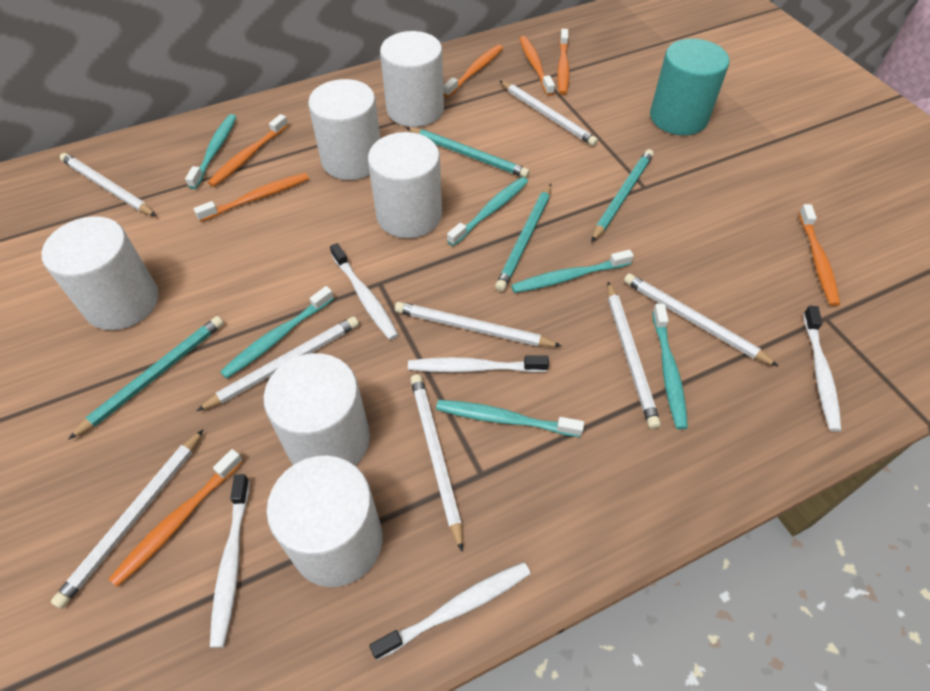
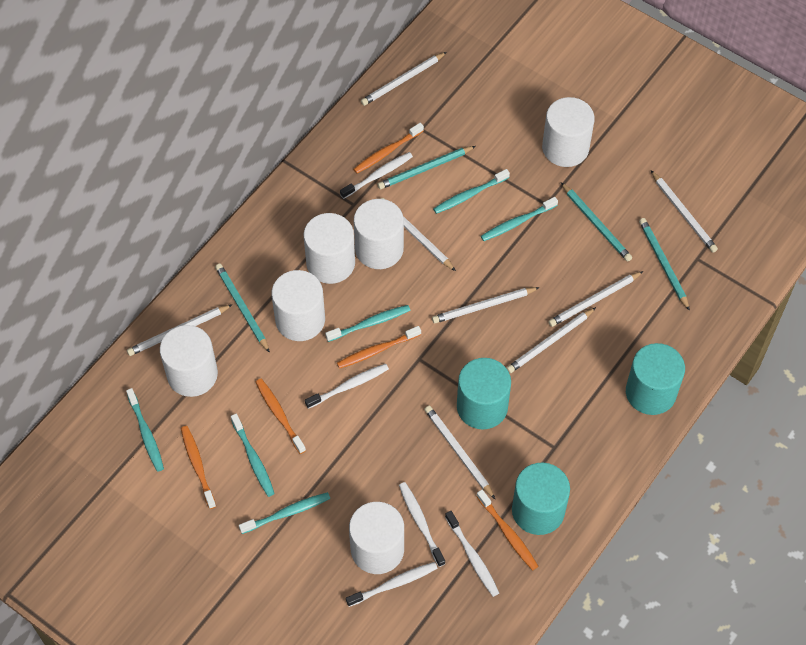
orange toothbrush: [109,449,243,587] [194,173,309,222] [208,114,288,187] [443,45,503,97] [519,36,555,96] [557,29,570,95] [799,204,840,306] = 7 -> [181,426,216,509] [256,379,306,454] [337,326,421,369] [353,123,424,174] [476,490,538,570] = 5
turquoise cylinder: [650,39,730,135] = 1 -> [457,358,511,430] [512,463,570,535] [626,343,685,415] = 3

